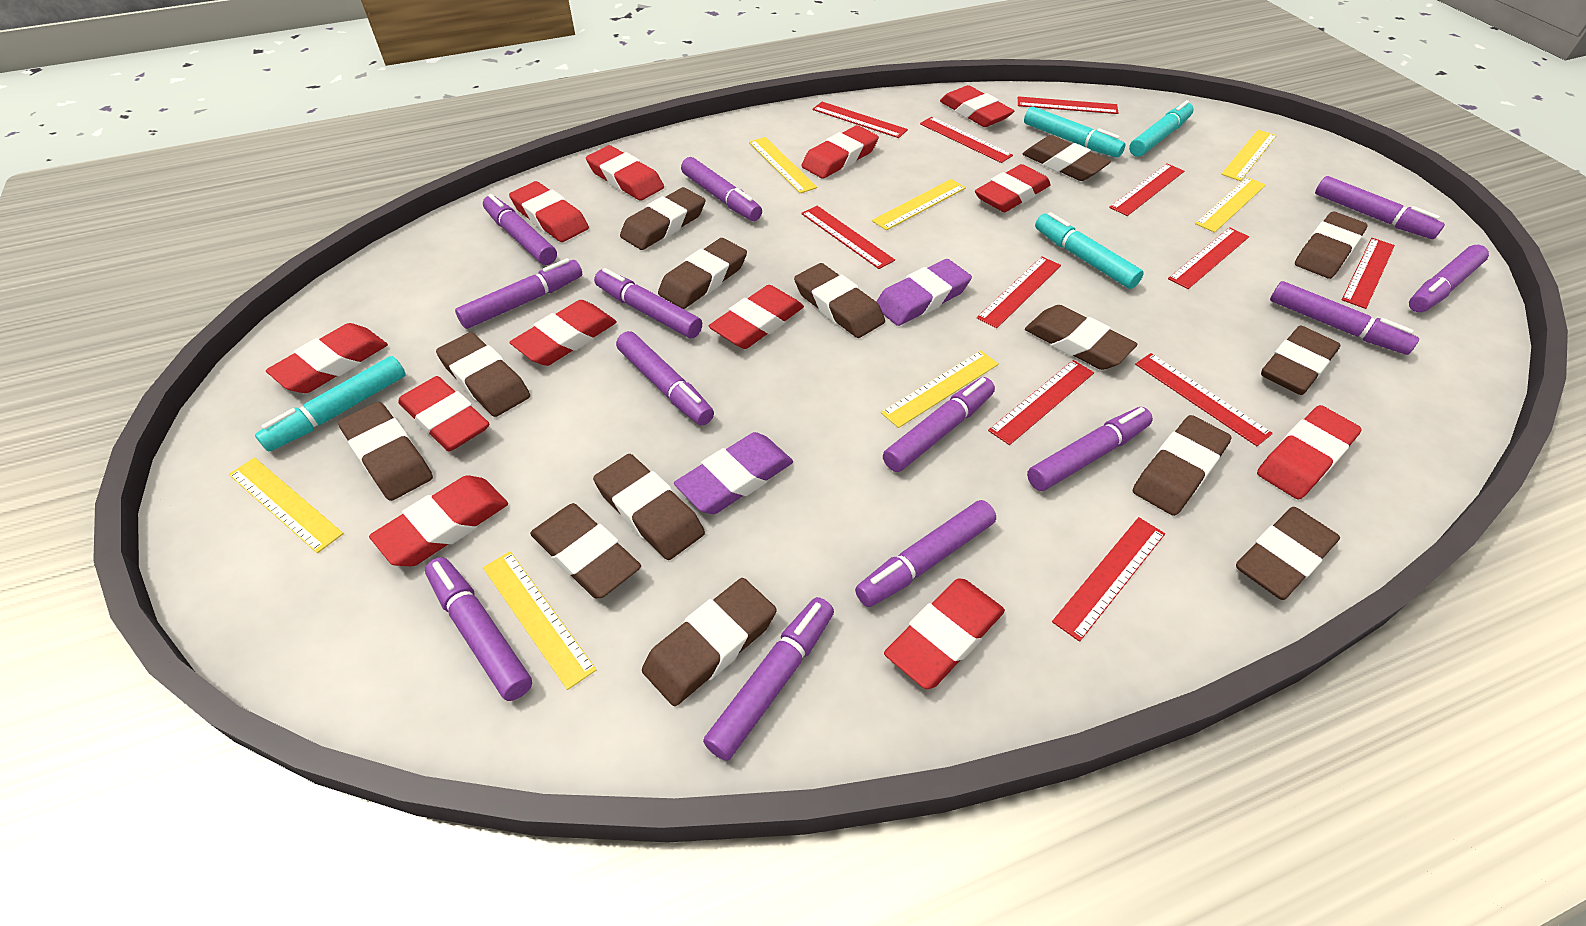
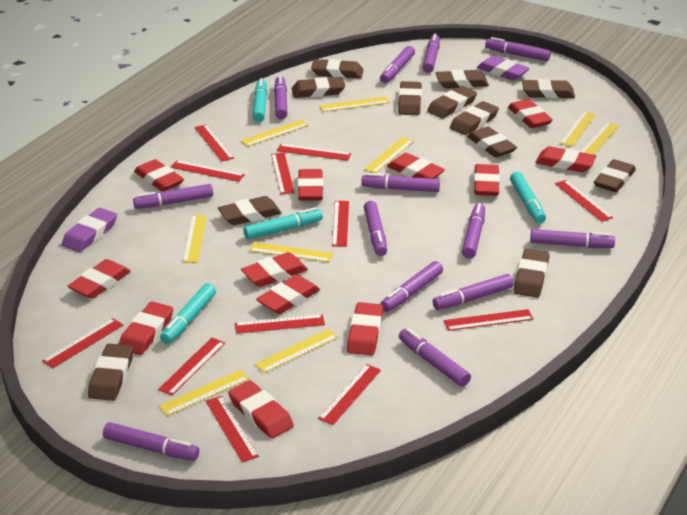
brown eraser: [338,402,433,501] [436,332,530,417] [530,503,641,598] [593,454,705,560] [620,187,705,250] [642,578,777,706] [658,238,747,309] [794,263,885,338] [1023,135,1111,181] [1025,305,1137,370] [1133,415,1231,516] [1236,507,1340,600] [1261,326,1340,395] [1295,212,1367,279] = 14 -> [88,344,133,401] [218,196,282,225] [292,77,345,98] [311,59,363,79] [398,81,422,115] [427,86,477,118] [436,69,489,89] [450,101,499,135] [467,127,517,157] [514,249,550,298] [522,79,575,98] [594,159,636,192] = 12
red ruler: [801,206,895,269] [812,102,908,138] [920,117,1013,163] [977,256,1061,328] [988,360,1094,445] [1018,96,1118,114] [1052,517,1165,642] [1109,164,1184,216] [1135,353,1273,446] [1168,227,1249,289] [1342,238,1395,309] = 11 -> [42,318,123,369] [158,338,225,396] [170,160,245,182] [194,124,234,161] [206,396,259,463] [235,314,325,334] [271,153,295,194] [277,144,351,161] [318,364,381,425] [332,201,349,247] [444,309,533,331] [555,180,613,222] = 12
yellow ruler: [229,457,344,553] [483,551,596,690] [749,137,817,193] [872,179,966,230] [881,350,999,428] [1195,177,1266,233] [1221,130,1277,181] = 7 -> [159,370,249,416] [183,215,207,263] [241,120,308,147] [249,242,333,262] [255,329,338,373] [319,96,390,112] [364,137,414,173] [560,111,596,147] [580,122,620,155] = 9

